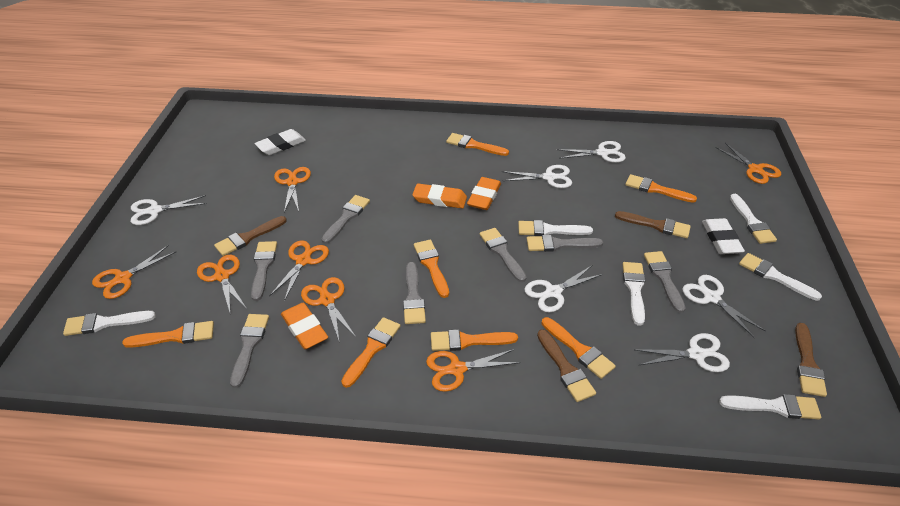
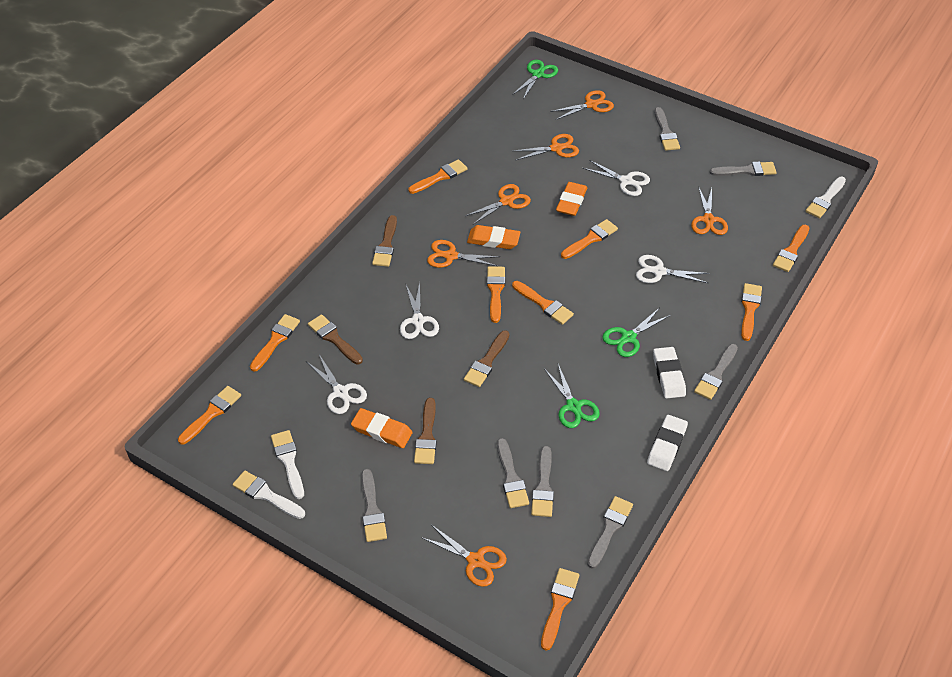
green scissors: none = 0 -> [512,60,558,99] [545,364,600,428] [602,308,671,357] = 3
orange brush: [122,321,214,348] [341,317,400,388] [414,240,449,298] [431,330,518,351] [446,133,509,156] [542,317,616,379] [625,174,697,203] = 7 -> [178,386,241,445] [250,314,300,372] [408,159,468,194] [487,266,505,323] [512,281,574,325] [541,568,579,651] [561,219,618,259] [741,283,762,341] [773,225,810,272] = 9
orange scissors: [92,245,176,299] [197,255,247,315] [269,240,329,301] [274,167,311,212] [301,277,356,340] [426,349,521,392] [715,143,781,184] = 7 -> [421,525,507,587] [427,240,500,268] [465,184,531,224] [513,134,579,160] [550,90,614,120] [691,186,728,235] = 6
white brush: [63,311,156,336] [518,220,593,236] [623,262,645,326] [719,394,821,420] [730,194,777,244] [739,253,822,301] = 6 -> [232,471,305,519] [271,430,304,499] [805,177,846,218] = 3
white scissors: [131,195,207,225] [502,165,572,188] [524,266,603,313] [557,141,626,163] [634,333,730,372] [682,275,765,338] = 6 -> [307,355,367,414] [400,282,439,339] [582,160,650,196] [636,255,710,283] = 4

